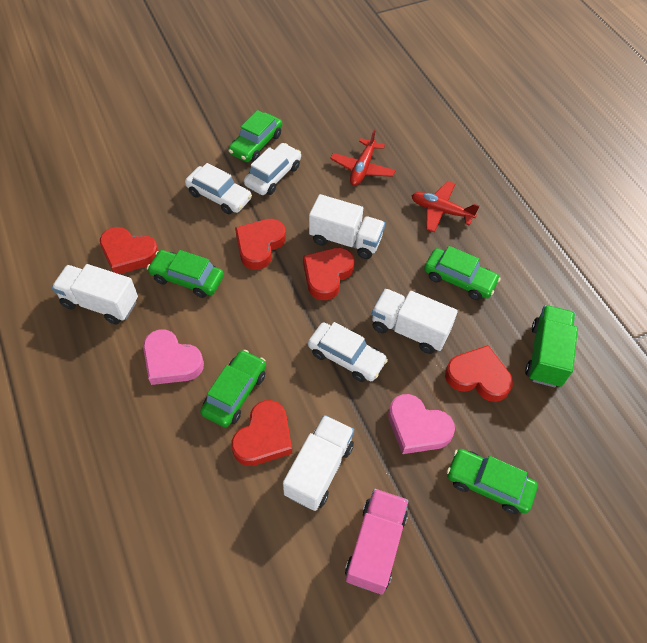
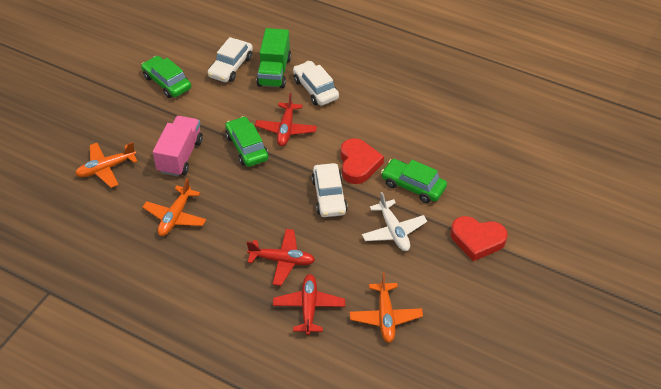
green car: [147,250,224,298] [200,350,266,428] [228,110,282,162] [424,246,501,300] [447,449,538,514] = 5 -> [141,56,191,98] [225,116,268,167] [381,159,447,203] = 3
orange plane: none = 0 -> [75,142,138,188] [142,178,206,236] [349,273,423,343] = 3
pink heart: [143,330,204,385] [388,394,455,454] = 2 -> none = 0
red heart: [100,227,158,274] [231,400,292,466] [235,219,286,270] [303,248,355,300] [445,345,513,402] = 5 -> [341,138,384,184] [451,216,508,261] = 2
red plane: [330,129,396,186] [411,181,480,232] = 2 -> [246,229,315,286] [255,93,317,146] [273,274,345,335] = 3
white plane: none = 0 -> [362,192,427,251] = 1
white truck: [51,264,138,325] [283,415,354,511] [309,194,385,259] [372,288,458,354] = 4 -> none = 0

